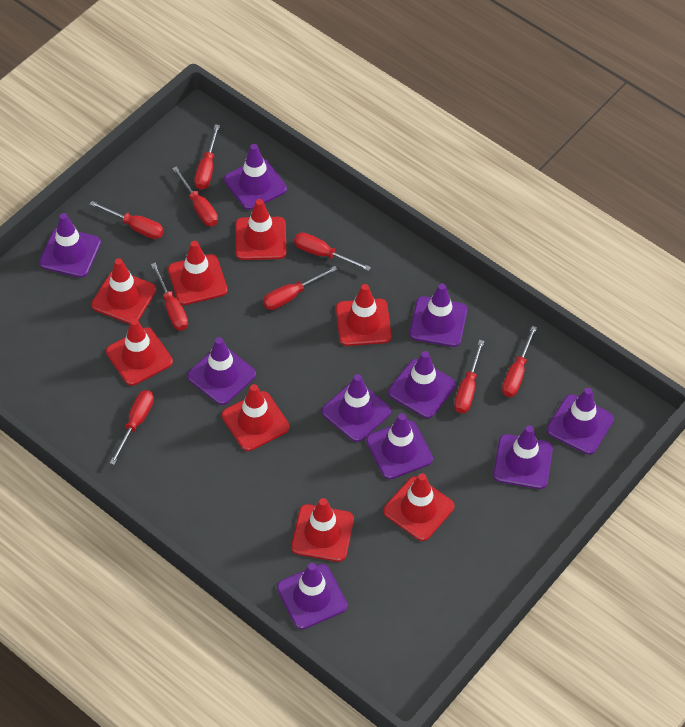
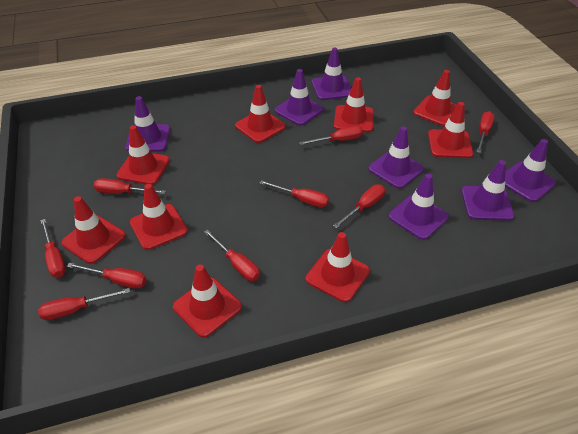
purple traffic cone: [39,213,101,278] [187,337,256,405] [224,144,287,210] [277,563,347,629] [322,374,391,442] [366,413,433,479] [388,351,456,418] [410,283,467,347] [493,425,553,489] [547,388,614,455] = 10 -> [125,96,170,152] [275,69,324,126] [312,47,351,100] [368,126,424,189] [389,174,449,240] [461,160,514,221] [505,139,556,202] = 7
red traffic cone: [91,258,156,324] [106,319,173,386] [168,241,228,305] [222,384,290,451] [235,199,287,260] [291,498,354,562] [336,284,391,346] [383,473,455,541] = 8 -> [61,196,126,264] [116,125,170,185] [130,184,188,250] [173,265,242,338] [235,85,286,143] [306,232,370,302] [334,77,373,132] [413,70,457,126] [428,102,473,158] = 9

